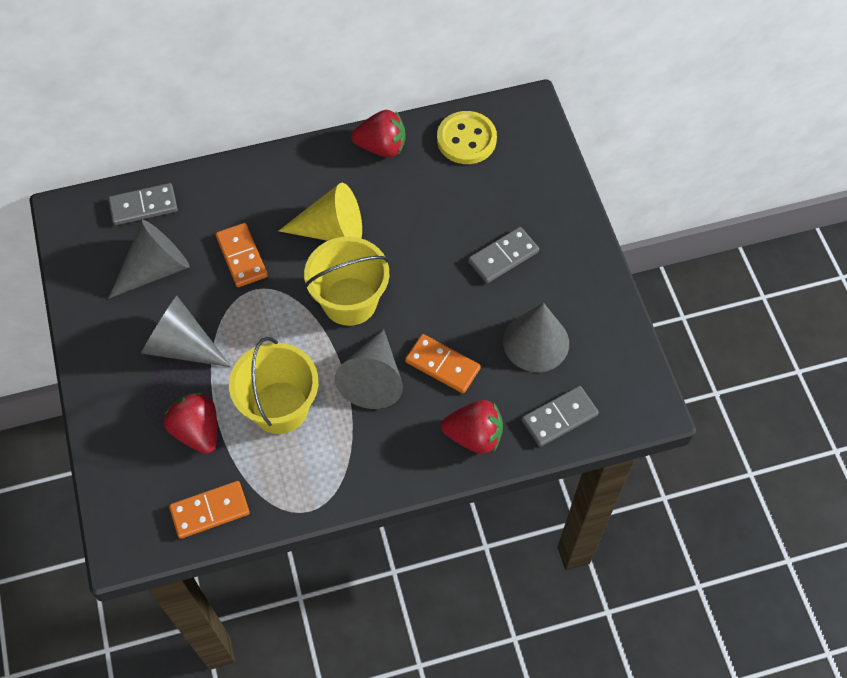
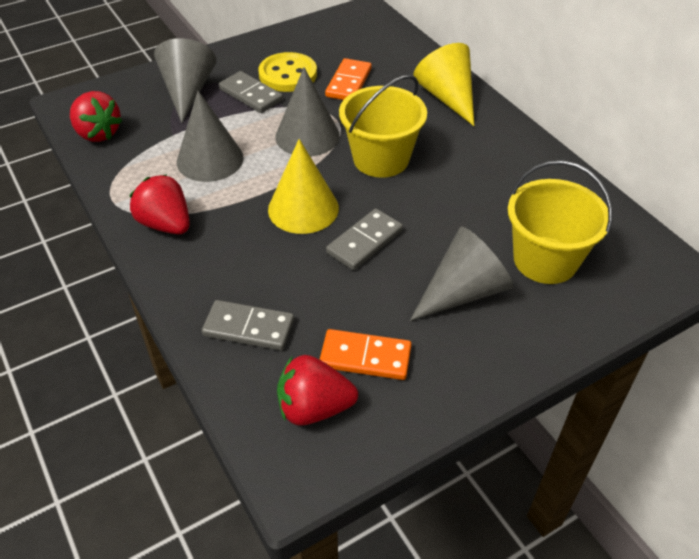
orange domino: [169,481,250,539] [216,223,268,287] [405,334,481,393] = 3 -> [319,329,412,380] [325,58,372,100] = 2
yellow cone: [279,183,362,241] = 1 -> [268,139,339,234] [413,43,474,126] = 2

